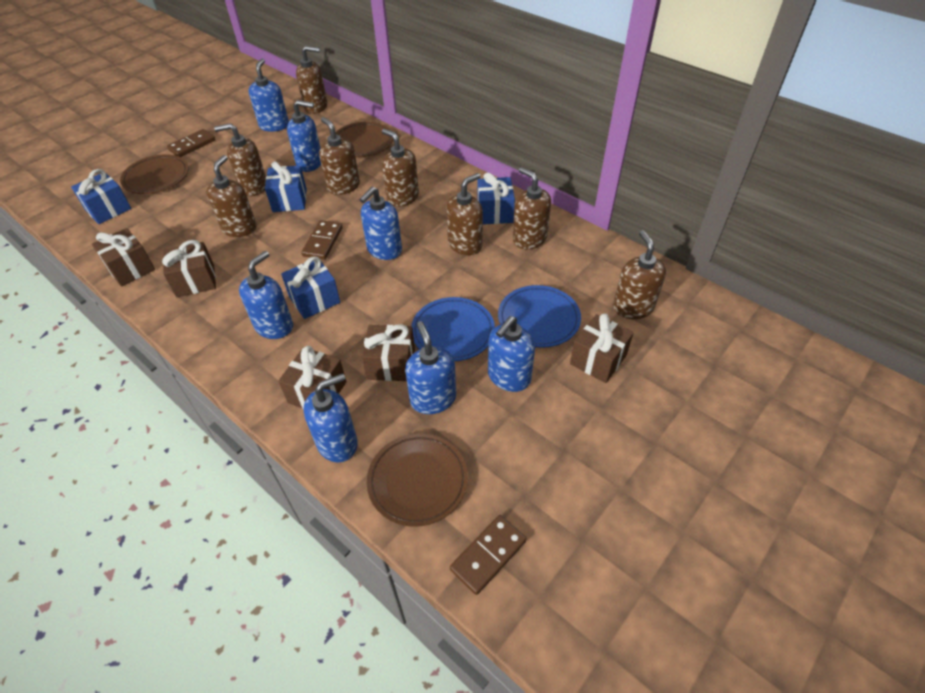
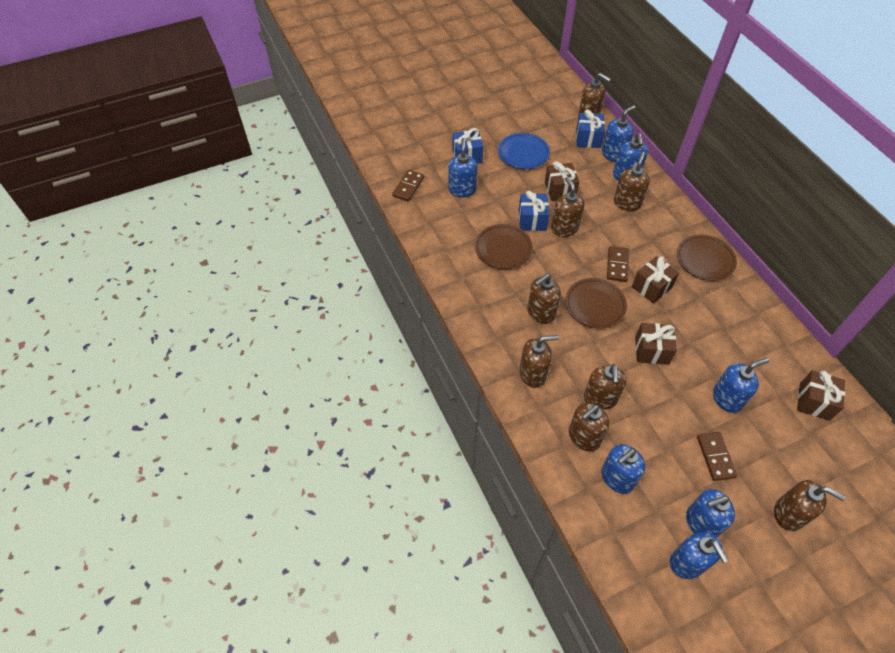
blue gift: [71,169,131,224] [265,161,307,212] [281,256,340,319] [477,173,515,225] = 4 -> [453,128,483,164] [519,191,549,231] [576,109,605,148] = 3
blue plate: [411,297,495,361] [498,285,581,348] = 2 -> [498,133,550,169] = 1
brown gift: [92,228,155,287] [162,240,216,297] [278,346,346,409] [362,324,415,381] [570,313,634,383] = 5 -> [545,161,580,201] [632,256,679,304] [635,323,677,365] [797,370,845,421] = 4

